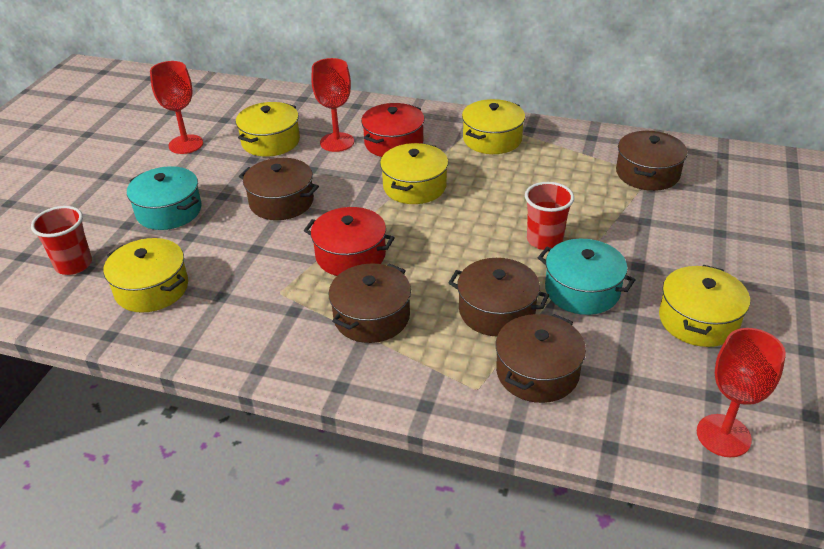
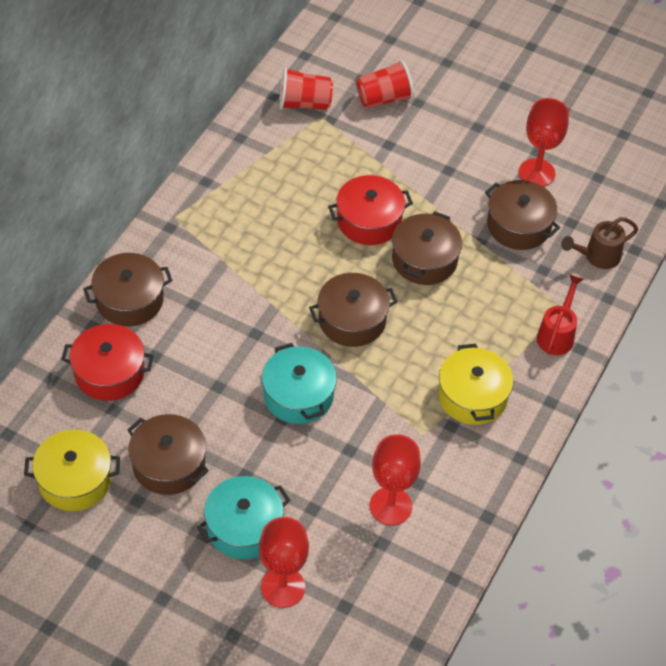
brown watering can: none = 0 -> [561,217,638,269] = 1
red watering can: none = 0 -> [537,275,584,355] = 1
yellow pot: [103,238,188,313] [236,102,300,157] [380,143,448,204] [462,99,525,154] [659,265,750,347] = 5 -> [24,430,120,511] [438,344,514,425] = 2

